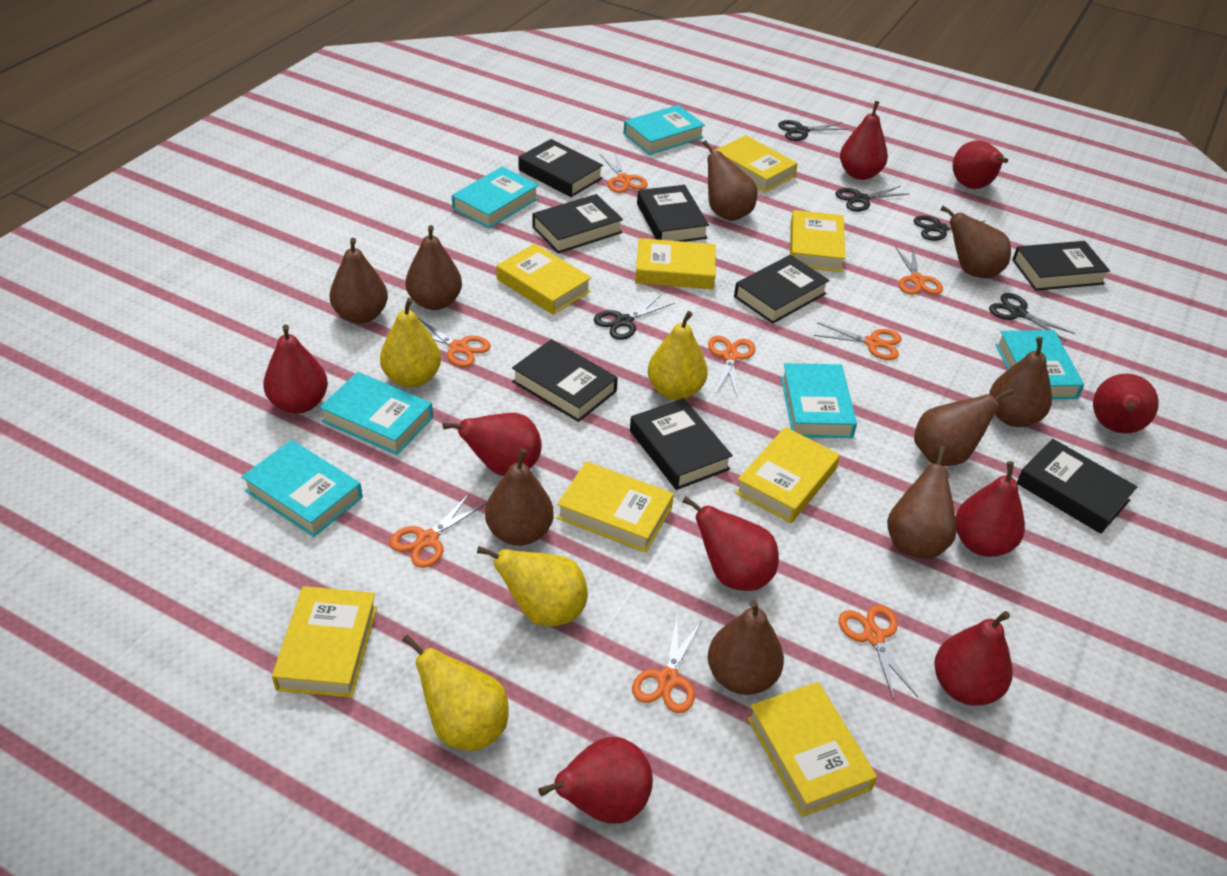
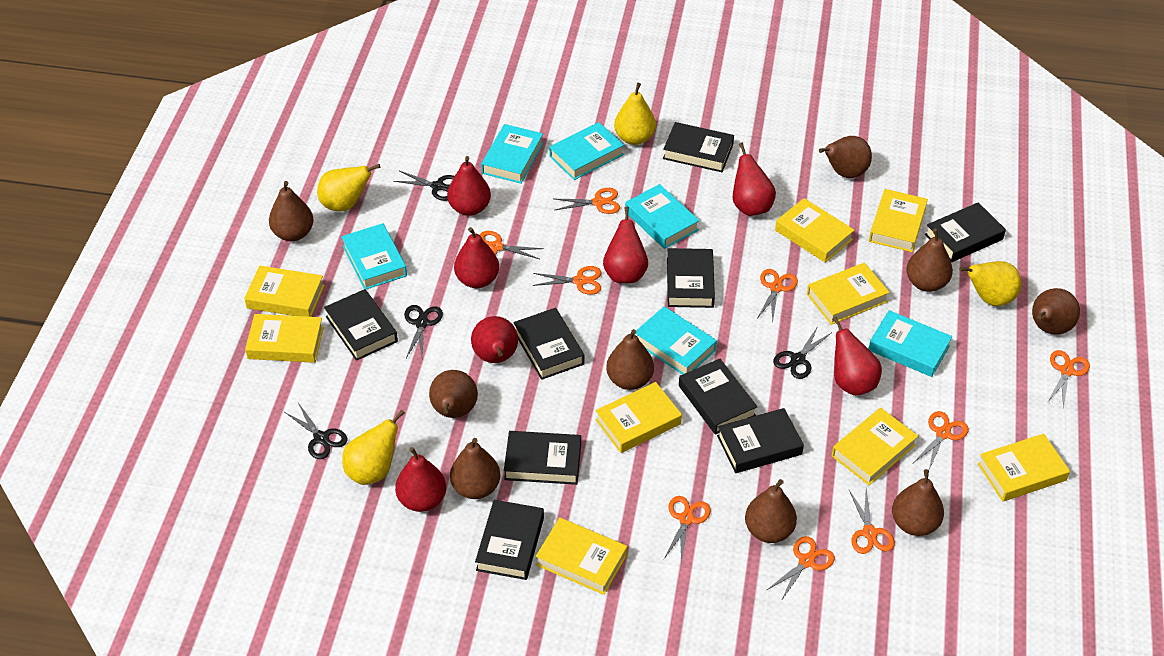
black book: [512,339,618,422] [519,139,603,197] [532,194,623,253] [630,398,733,490] [637,185,709,242] [734,255,829,324] [1012,241,1110,291] [1017,439,1137,534] = 8 -> [324,289,398,361] [475,500,544,580] [504,431,581,485] [513,308,584,380] [663,122,734,172] [667,248,715,308] [679,359,758,434] [717,408,804,473] [925,202,1006,262] = 9
black scissors: [594,294,674,340] [778,120,849,141] [836,186,909,212] [914,215,985,241] [989,293,1075,342] = 5 -> [285,403,347,459] [393,171,454,201] [404,305,443,358] [773,326,832,379] = 4
orange scissors: [389,493,486,568] [418,318,491,367] [600,151,648,193] [632,618,701,713] [708,336,755,396] [814,322,902,360] [839,605,918,700] [895,247,943,295] = 8 -> [480,231,544,259] [532,266,602,295] [555,188,620,214] [664,496,711,564] [758,269,798,323] [767,536,835,601] [849,489,895,554] [913,411,969,470] [1047,350,1090,409] = 9
red pear: [263,325,328,414] [443,413,542,476] [538,737,653,824] [682,496,779,591] [840,101,888,180] [934,611,1013,706] [953,140,1008,189] [955,461,1025,557] [1093,374,1159,434] = 9 -> [395,447,446,512] [447,156,491,216] [454,227,499,288] [471,316,518,363] [603,206,648,283] [733,143,776,216] [833,317,882,396] = 7
yellow book: [272,586,377,698] [496,244,592,315] [557,461,674,553] [635,238,715,289] [715,135,798,193] [735,427,840,523] [747,682,877,817] [790,210,845,272] = 8 -> [244,266,325,317] [245,314,324,363] [536,518,627,595] [595,382,682,453] [775,198,854,263] [807,263,890,325] [832,408,918,485] [869,189,928,252] [977,434,1070,502] = 9

